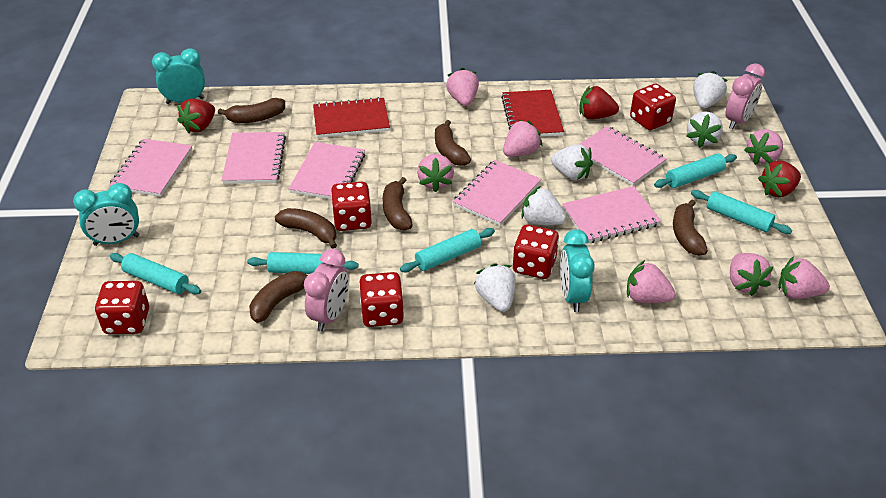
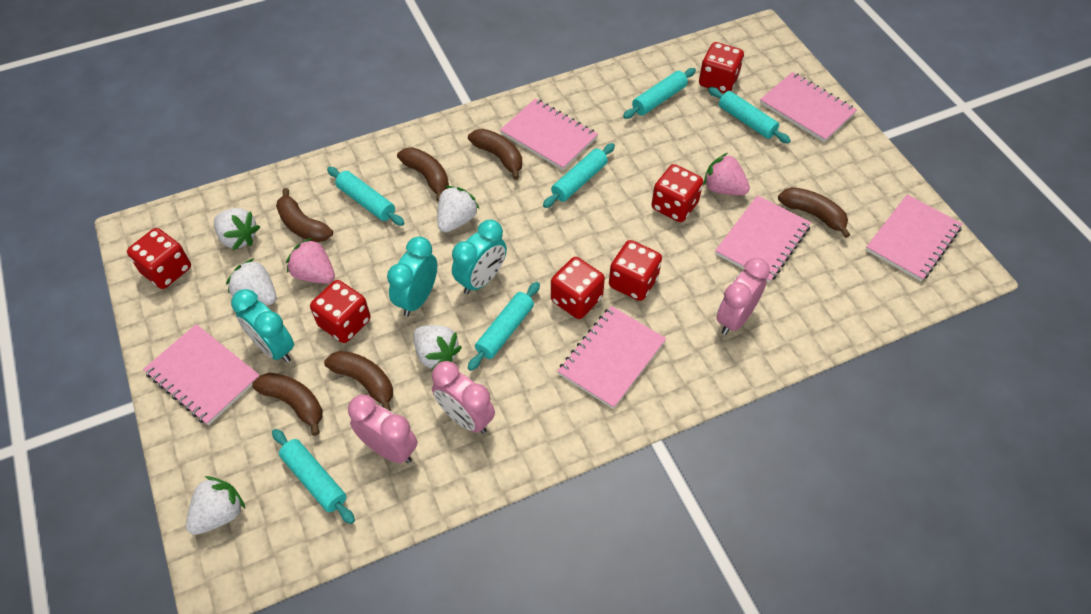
pink clock: [304,248,349,331] [725,63,765,130] = 2 -> [348,395,418,463] [432,361,495,434] [716,258,770,335] = 3
pink strawberry: [417,154,454,192] [446,68,479,106] [503,120,543,157] [627,260,676,303] [730,253,773,296] [744,129,783,165] [778,256,830,299] = 7 -> [286,238,335,284] [703,153,750,195] = 2
red dice: [95,281,149,334] [331,182,372,231] [359,272,404,327] [513,225,559,279] [630,84,676,130] = 5 -> [127,228,191,289] [310,280,371,343] [551,257,605,319] [609,240,662,301] [652,164,703,222] [699,42,744,93] = 6
red notebook: [313,97,390,138] [501,90,564,137] = 2 -> none = 0
red strawberry: [177,99,215,133] [580,86,619,120] [758,160,801,197] = 3 -> none = 0
turquoise rolling pin: [110,253,201,295] [247,252,359,274] [400,228,495,272] [654,154,737,188] [691,190,792,234] = 5 -> [272,429,355,524] [327,167,404,226] [468,282,540,371] [543,143,615,208] [623,68,696,119] [708,87,791,144] = 6

